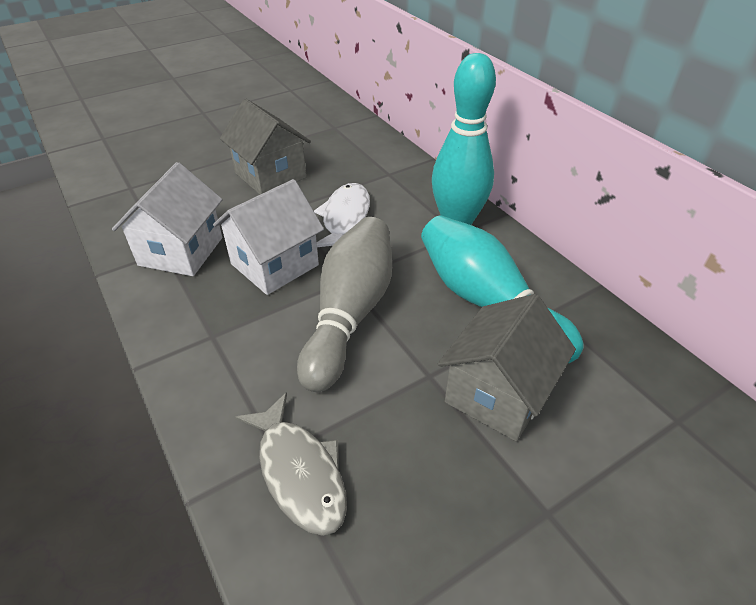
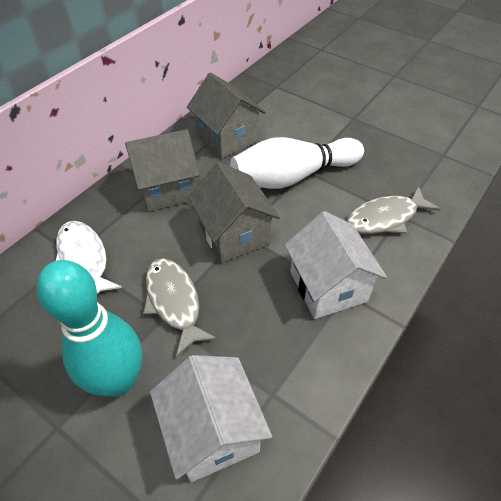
grey bowling pin: [297,217,392,392] = 1 -> none = 0
grey fish: [235,392,347,536] = 1 -> [143,258,217,357] [346,186,440,234] = 2
grey house: [220,99,311,194] [438,294,576,441] = 2 -> [125,129,200,212] [187,73,266,159] [188,162,280,263] = 3
turquoise bowling pin: [421,215,584,364] [432,53,496,225] = 2 -> [36,260,142,397] = 1
white bowling pin: none = 0 -> [230,137,364,189] = 1

